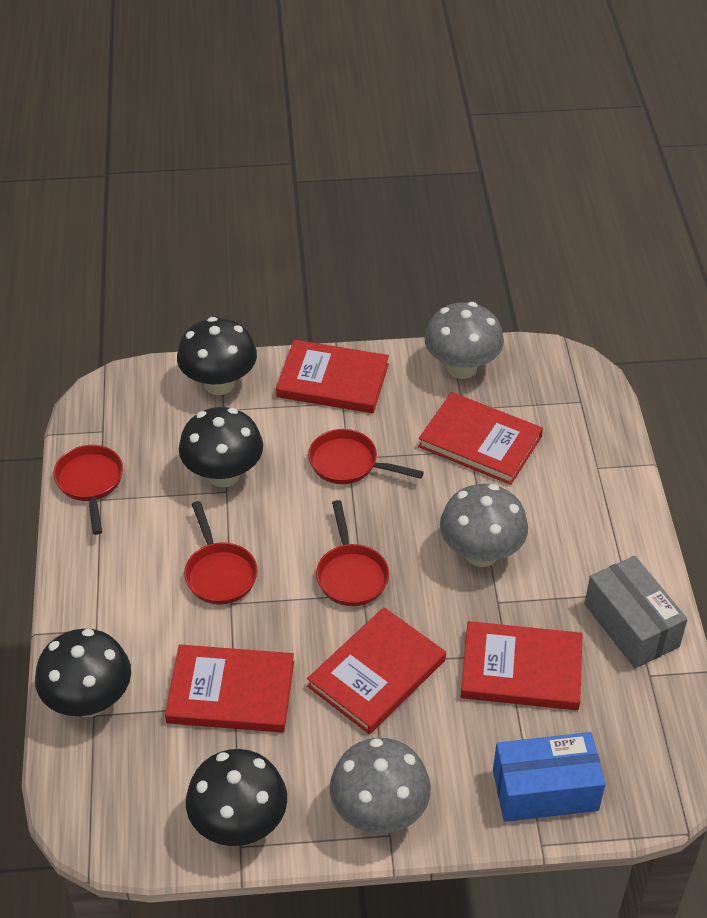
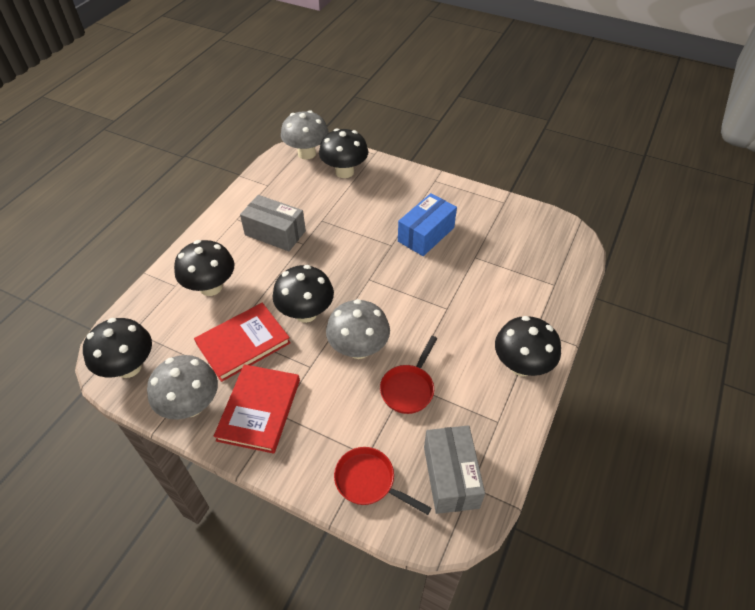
black mushroom: [35,629,131,717] [177,317,257,395] [179,407,263,487] [186,749,287,846] = 4 -> [83,318,152,378] [174,240,234,296] [272,265,334,323] [319,128,368,178] [495,316,561,376] = 5
grey box: [585,556,688,668] = 1 -> [240,195,306,251] [424,425,485,514] = 2
red book: [165,645,294,732] [276,340,389,413] [307,607,446,734] [418,392,543,485] [461,621,582,710] = 5 -> [194,303,291,382] [214,364,300,454] = 2
red pan: [53,445,123,535] [184,501,258,605] [308,429,424,484] [316,500,389,606] = 4 -> [334,447,432,515] [380,336,437,414] = 2

